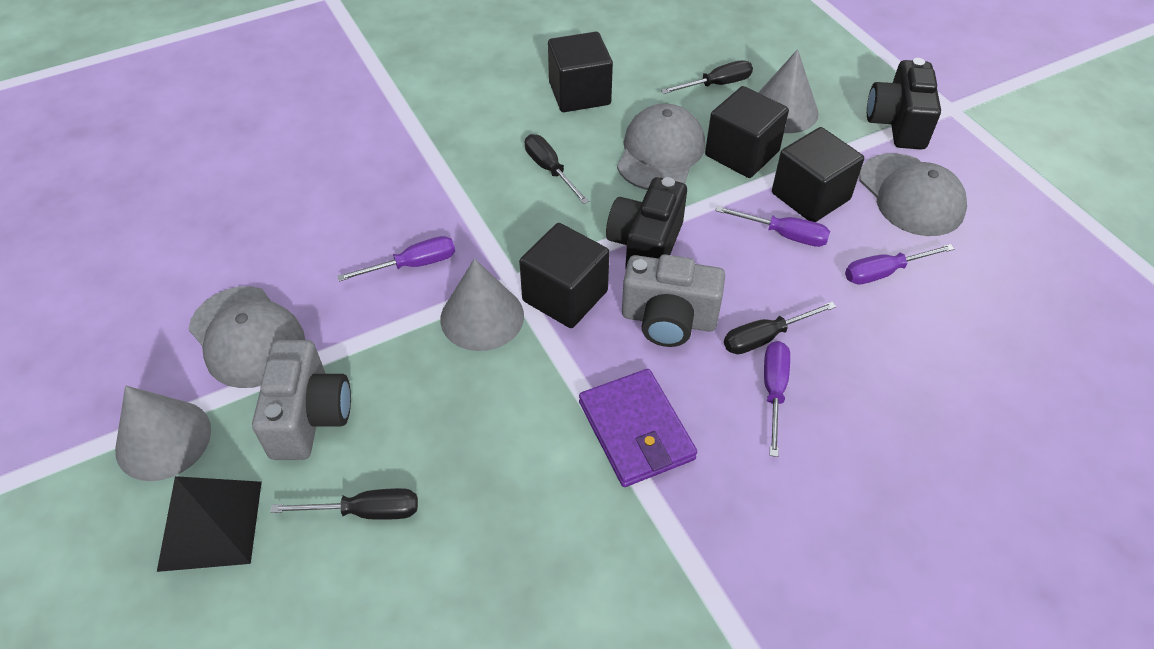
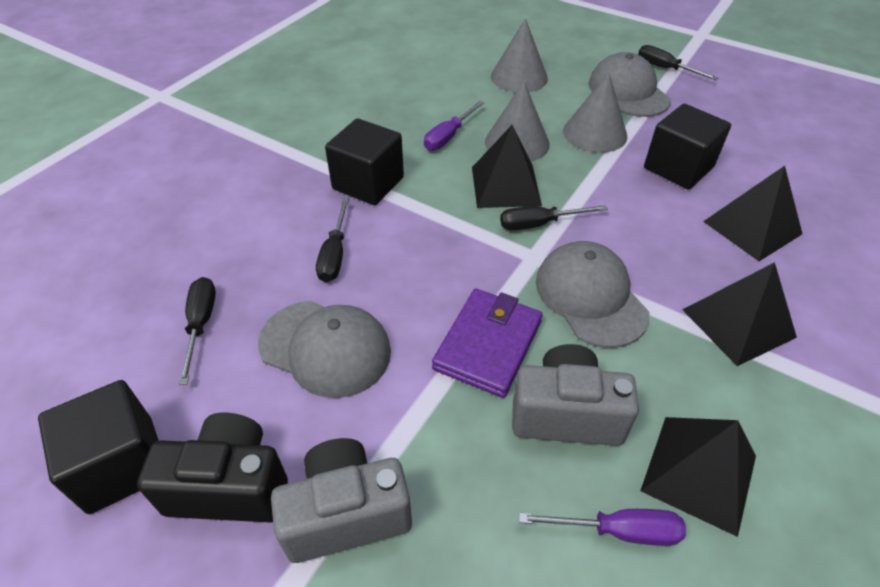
black camera: [606,177,687,269] [867,58,941,150] = 2 -> [137,413,288,523] = 1
black cube: [519,223,610,328] [548,32,613,112] [705,86,789,178] [772,127,864,222] = 4 -> [38,380,159,514] [325,118,404,205] [644,104,731,189] = 3
black pyramid: [157,476,262,572] = 1 -> [472,125,542,208] [640,417,756,537] [682,262,797,366] [703,166,802,261] = 4
purple screwdriver: [337,236,455,282] [715,206,830,247] [764,341,790,457] [845,244,954,284] = 4 -> [424,101,484,151] [519,509,686,546] = 2

